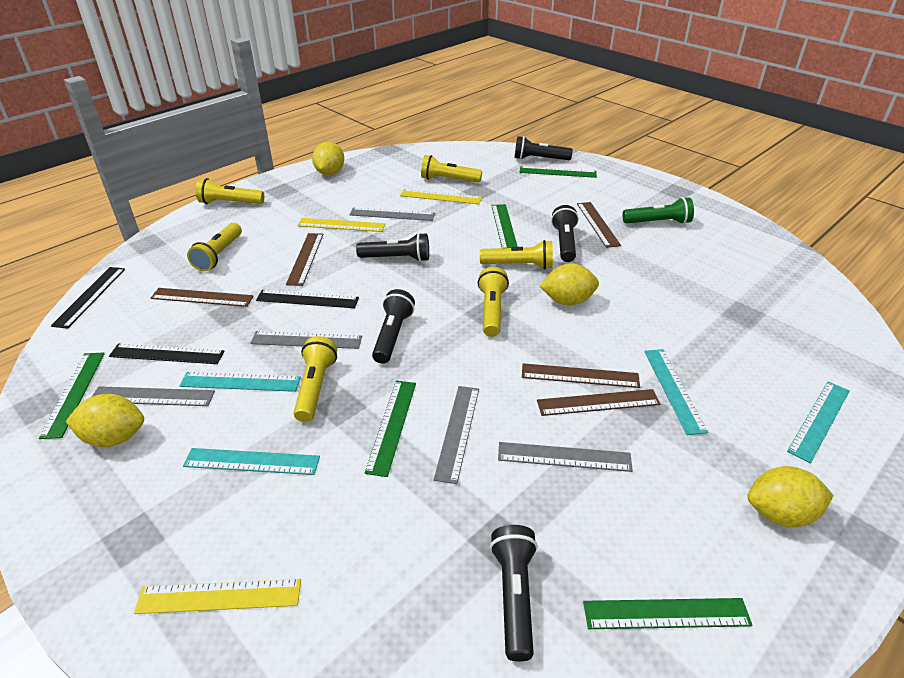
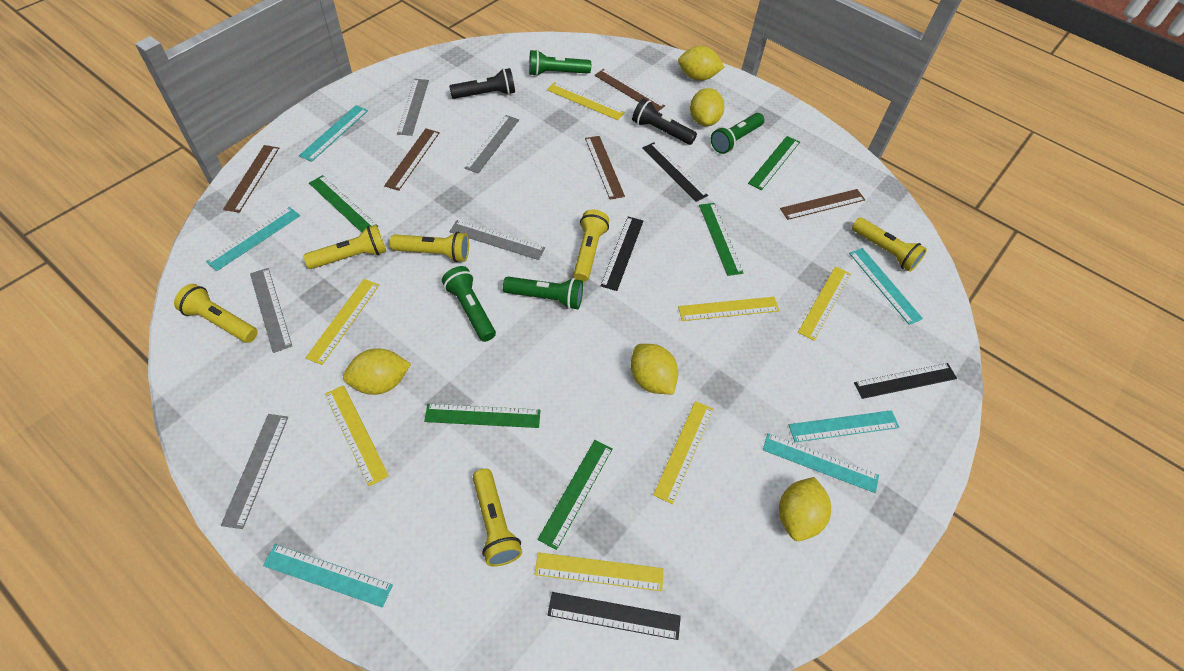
black flashlight: [356,233,429,262] [372,289,415,364] [490,525,538,662] [514,136,573,160] [551,205,579,262] = 5 -> [449,68,515,99] [632,98,697,145] = 2
black ruler: [51,267,125,329] [109,343,225,364] [256,290,359,308] = 3 -> [548,592,681,640] [600,216,643,291] [642,142,708,202] [854,363,957,399] = 4
green flashlight: [623,197,694,224] = 1 -> [442,266,496,342] [503,277,583,309] [529,50,591,76] [711,113,764,154] = 4
turquoise ruler: [179,372,301,392] [183,448,320,475] [644,349,708,435] [787,381,850,463] = 4 -> [206,207,300,271] [263,544,393,608] [299,105,368,162] [763,433,879,493] [789,410,899,442] [849,248,923,325] = 6
yellow lemon: [66,394,144,447] [312,142,344,175] [539,264,599,305] [748,466,834,527] = 4 -> [343,348,411,395] [631,344,678,394] [678,46,724,81] [690,88,725,126] [779,477,831,541] = 5
yellow ruler: [134,579,301,614] [297,218,385,232] [400,189,482,204] = 3 -> [305,279,379,365] [325,385,389,486] [535,552,663,591] [547,82,625,120] [653,401,713,504] [678,297,780,321] [798,266,851,341] = 7

